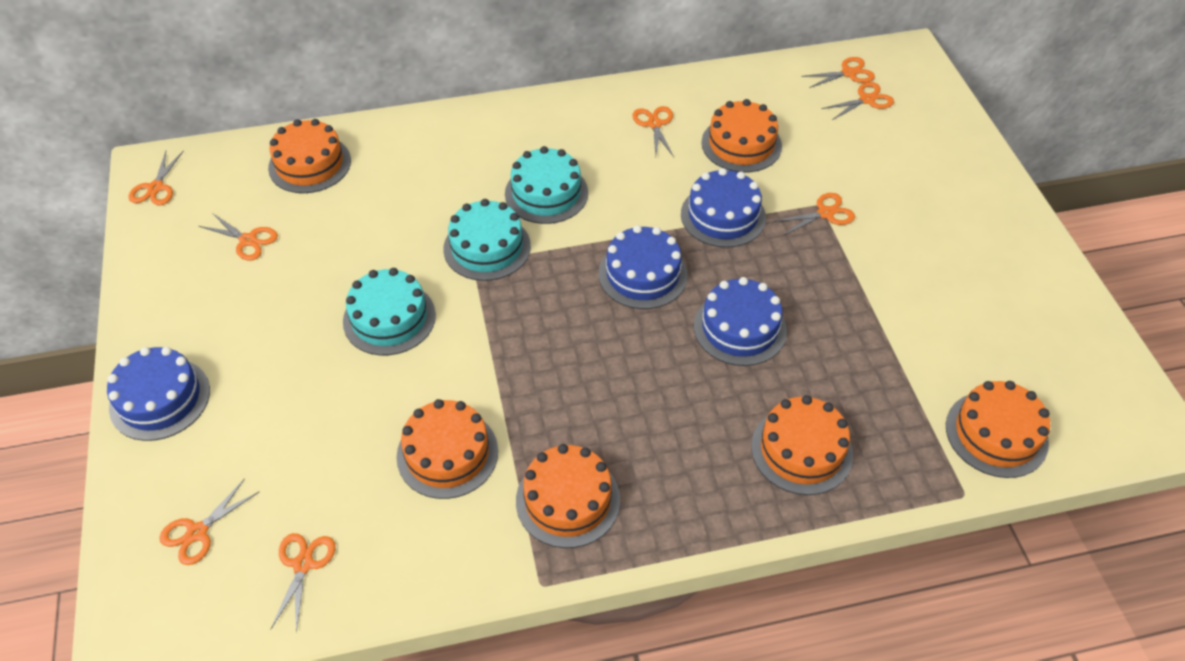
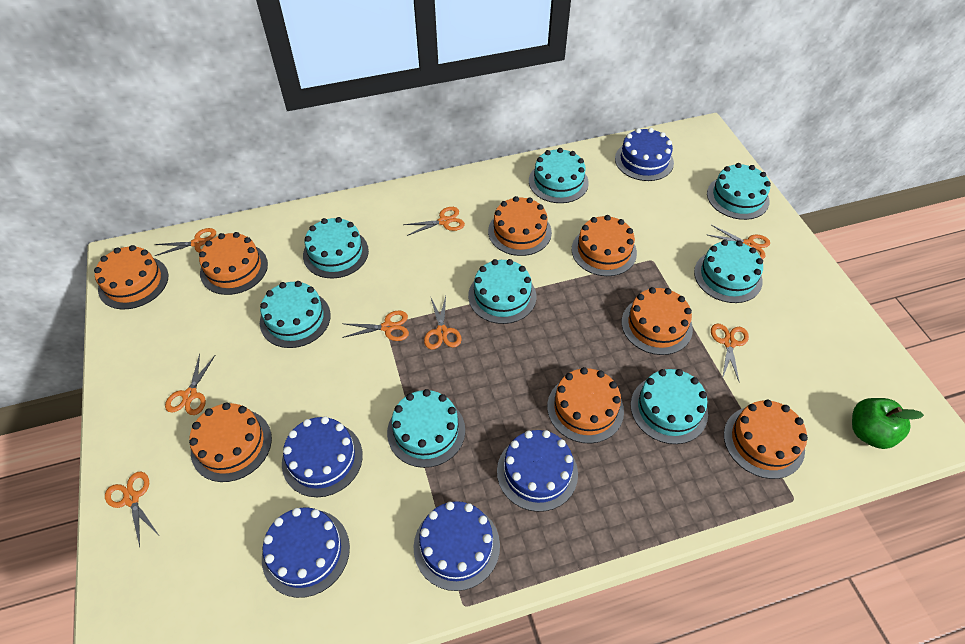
blue cake: [107,347,210,441] [599,225,688,309] [681,168,766,248] [694,277,787,366] = 4 -> [262,508,350,598] [282,416,363,497] [414,501,500,591] [497,430,578,512] [615,128,674,181] = 5
green apple: none = 0 -> [852,398,924,449] = 1
orange cake: [268,119,351,193] [396,399,498,499] [516,444,620,548] [701,99,782,173] [751,395,853,495] [946,381,1050,478] = 6 -> [94,245,168,309] [189,402,272,482] [199,232,268,295] [488,196,552,256] [547,367,624,444] [572,215,637,276] [622,287,693,355] [724,400,808,479] = 8
turquoise cake: [343,268,436,355] [443,199,531,281] [505,146,588,224] = 3 -> [260,281,331,348] [303,217,369,278] [387,389,465,468] [468,259,536,324] [529,148,589,203] [631,369,708,444] [694,240,763,303] [707,163,771,220] = 8

